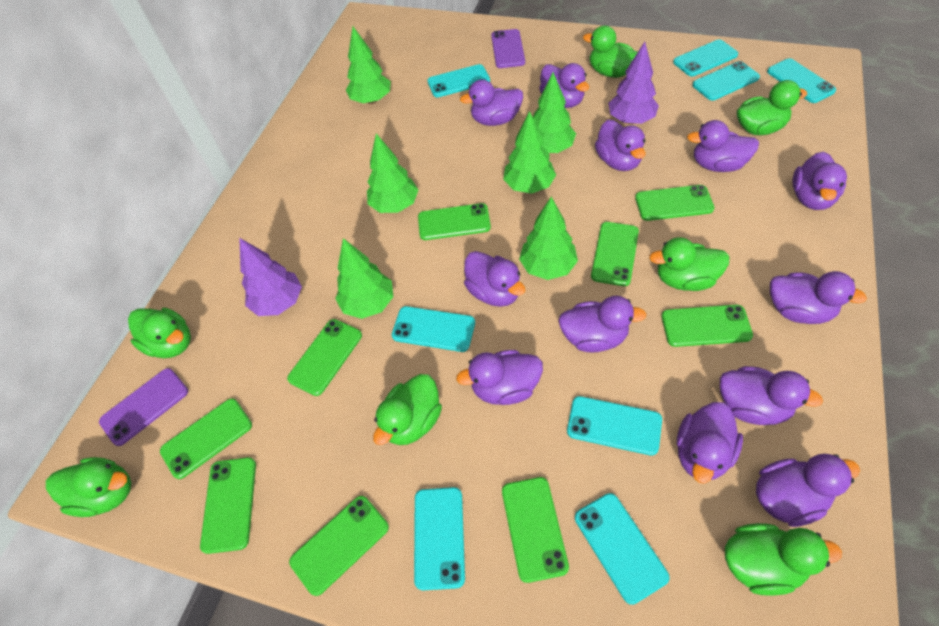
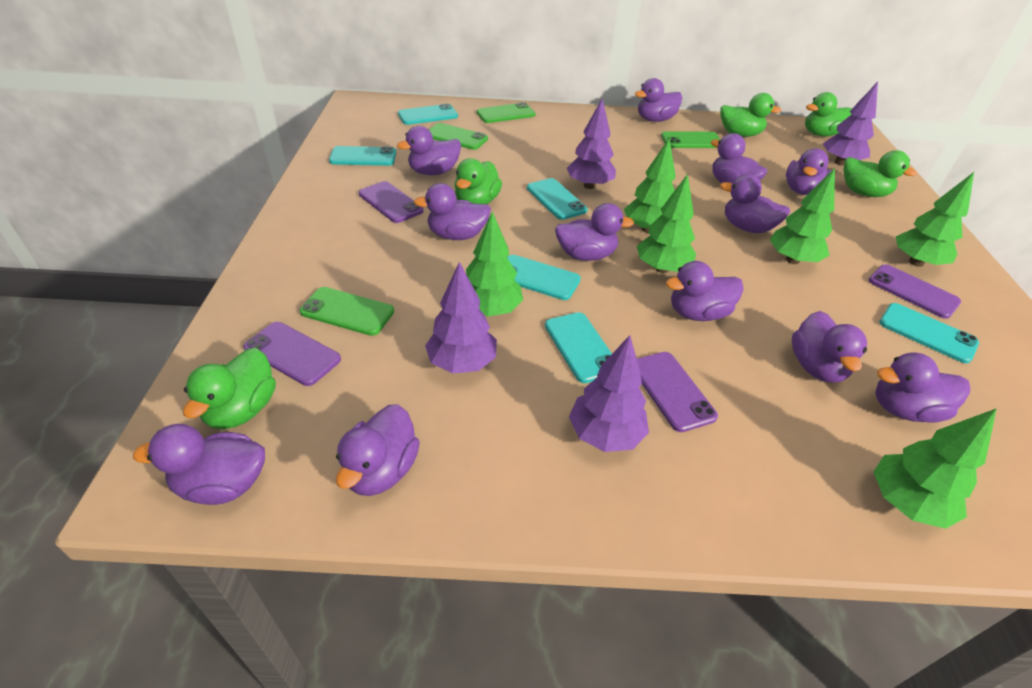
green duck: [46,457,131,517] [128,307,191,358] [373,374,442,445] [583,25,638,78] [649,237,729,291] [725,523,842,596] [737,80,807,135] = 7 -> [183,348,276,429] [455,158,502,204] [720,93,782,137] [805,92,852,136] [843,150,917,197] = 5
green phone: [160,398,252,479] [200,457,256,554] [287,319,362,396] [289,496,389,596] [418,203,491,240] [502,477,569,583] [591,222,639,286] [635,185,714,221] [661,305,753,347] = 9 -> [300,287,394,336] [429,123,488,150] [477,102,535,123] [661,131,721,148] = 4
purple phone: [99,368,188,446] [491,29,525,68] = 2 -> [243,322,341,386] [359,181,424,223] [637,352,718,432] [869,264,961,319] = 4
purple tree: [239,238,302,316] [608,42,659,124] = 2 -> [425,262,497,374] [567,99,616,189] [569,335,649,452] [823,82,878,166] = 4
turquoise phone: [392,306,475,352] [414,487,465,590] [428,64,490,97] [567,396,662,455] [575,493,670,605] [673,39,738,76] [692,61,760,100] [767,58,836,103] = 8 -> [329,146,396,166] [398,104,458,125] [507,255,581,300] [527,178,588,220] [545,312,612,383] [879,303,979,364] = 6

